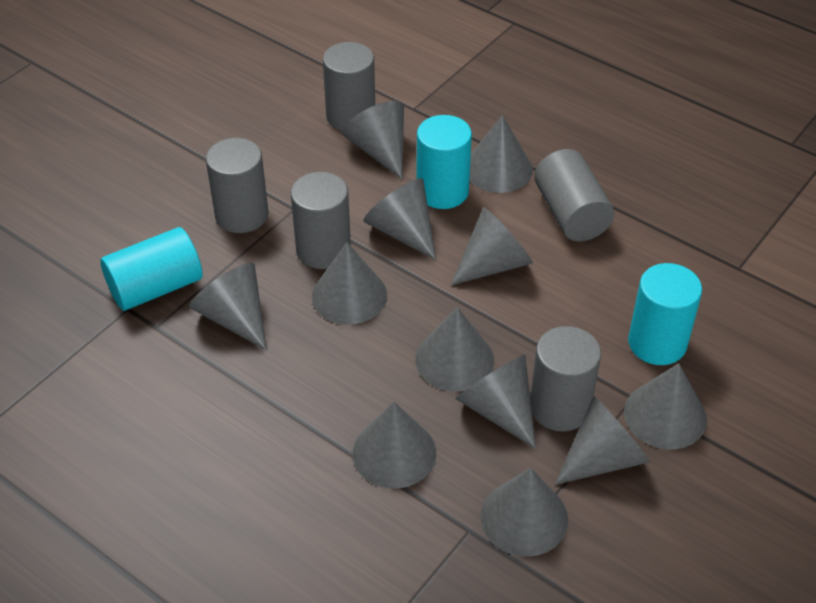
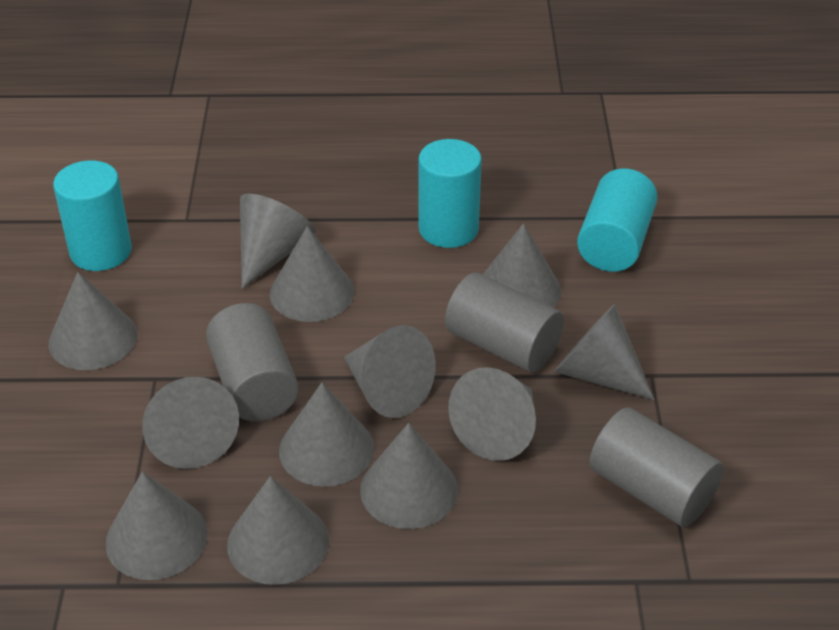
grey cylinder: [206,138,269,233] [291,172,351,269] [323,42,375,131] [530,326,601,431] [534,149,614,242] = 5 -> [206,303,299,422] [445,273,564,372] [590,408,724,527] = 3

